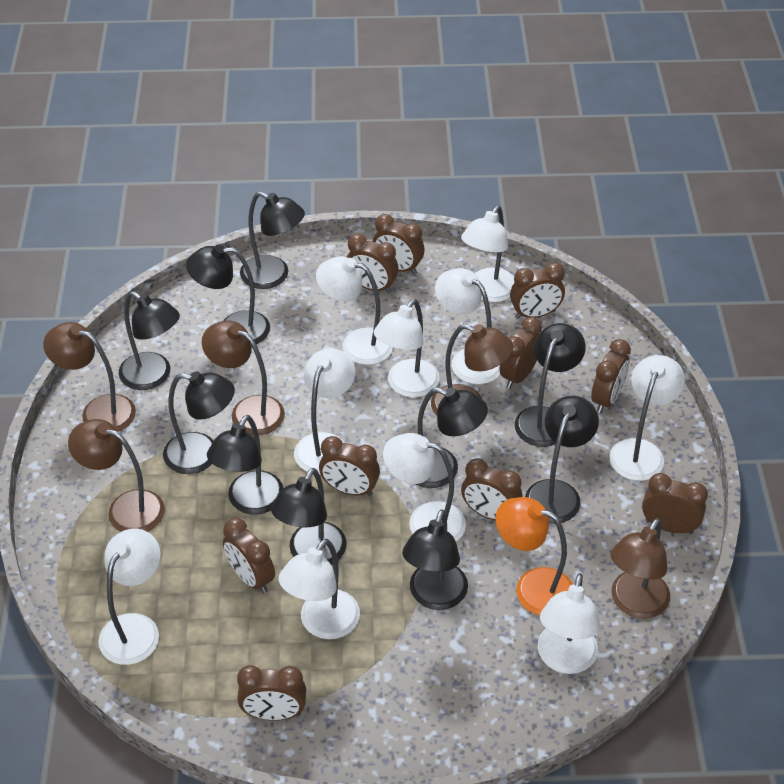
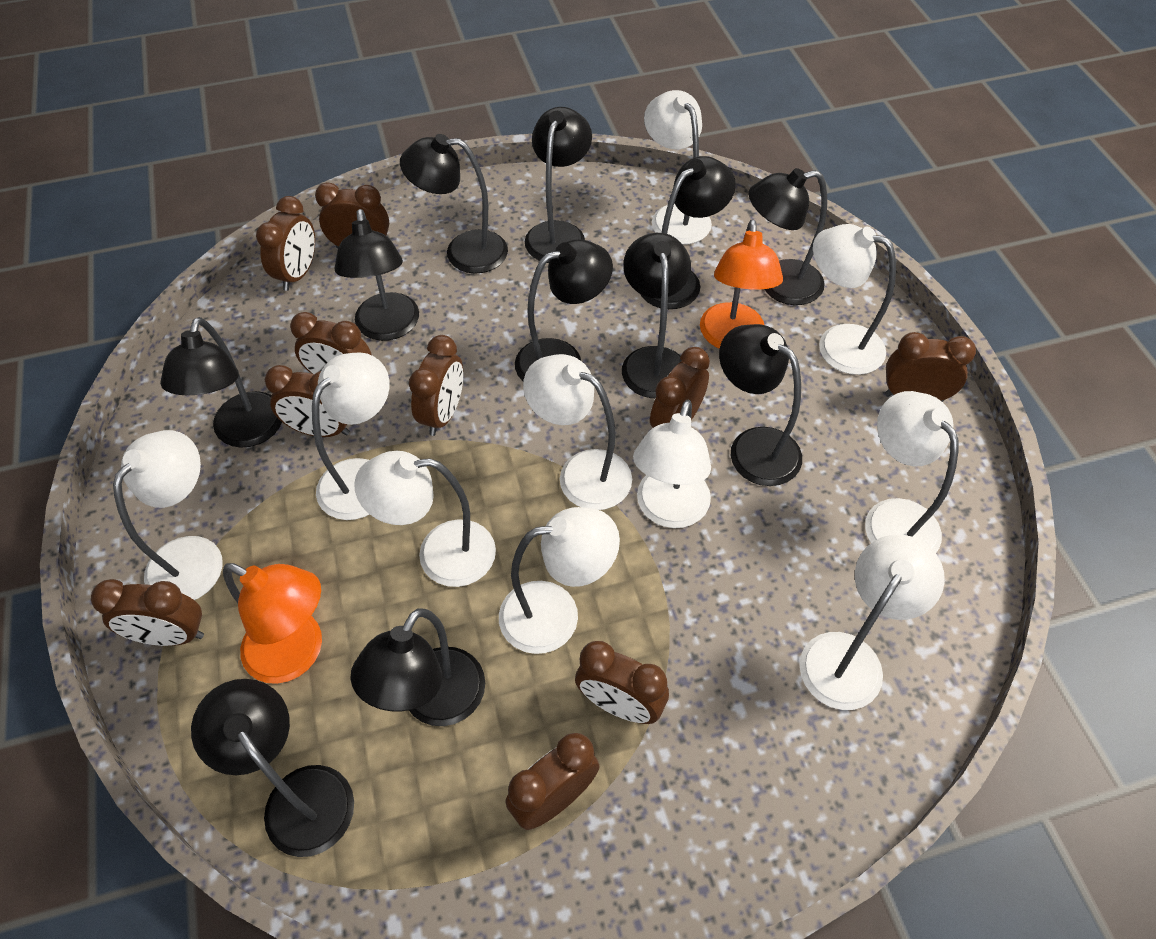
black lamp: [119,291,180,390] [163,371,235,474] [186,244,270,344] [207,415,283,515] [240,191,305,289] [271,468,347,565] [402,509,468,610] [416,387,488,488] [515,323,586,447] [525,396,599,524] = 10 -> [160,317,282,448] [191,679,354,857] [334,209,419,341] [350,608,485,726] [400,134,508,273] [515,239,613,381] [525,107,592,263] [622,233,691,398] [640,156,736,309] [719,324,802,486] [749,168,827,305] = 11
brown lamp: [43,322,136,432] [68,419,165,532] [202,321,285,435] [431,324,513,416] [610,518,670,619] = 5 -> none = 0
orange lamp: [496,497,573,615] = 1 -> [223,563,322,684] [700,219,783,349] = 2

